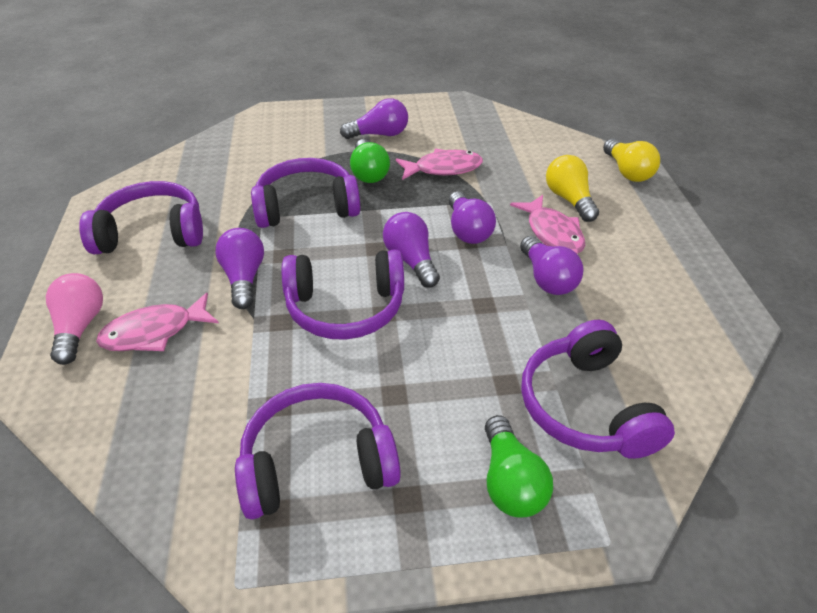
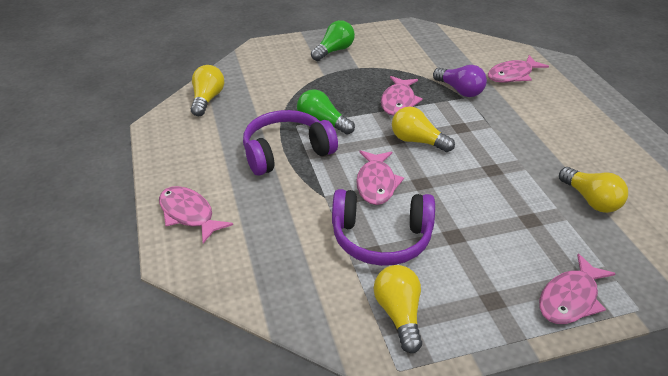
pink fish: [96,293,219,351] [396,149,483,180] [510,195,585,254] = 3 -> [159,186,233,243] [356,151,404,205] [381,76,423,116] [488,55,549,83] [539,253,616,324] = 5
pink light bulb: [46,273,103,365] = 1 -> none = 0
purple headphones: [79,181,203,254] [235,383,401,520] [251,158,360,228] [282,249,404,340] [521,320,675,459] = 5 -> [243,110,338,175] [332,189,435,266] = 2
purple light bulb: [215,228,264,309] [340,98,408,139] [383,212,440,288] [449,192,496,244] [520,236,583,295] = 5 -> [433,65,487,97] = 1
yellow light bulb: [546,155,599,222] [603,139,660,182] = 2 -> [191,65,224,116] [374,265,422,353] [392,107,455,152] [559,167,628,213] = 4

